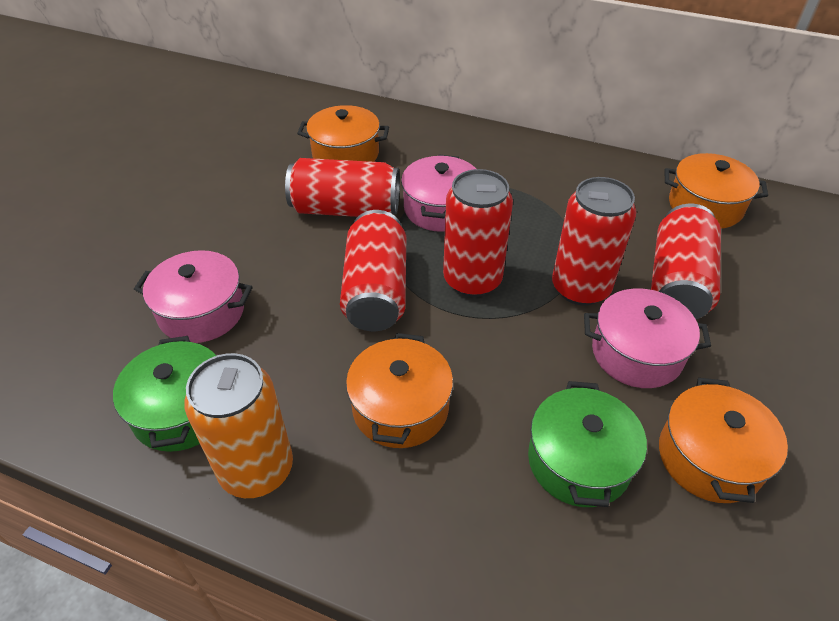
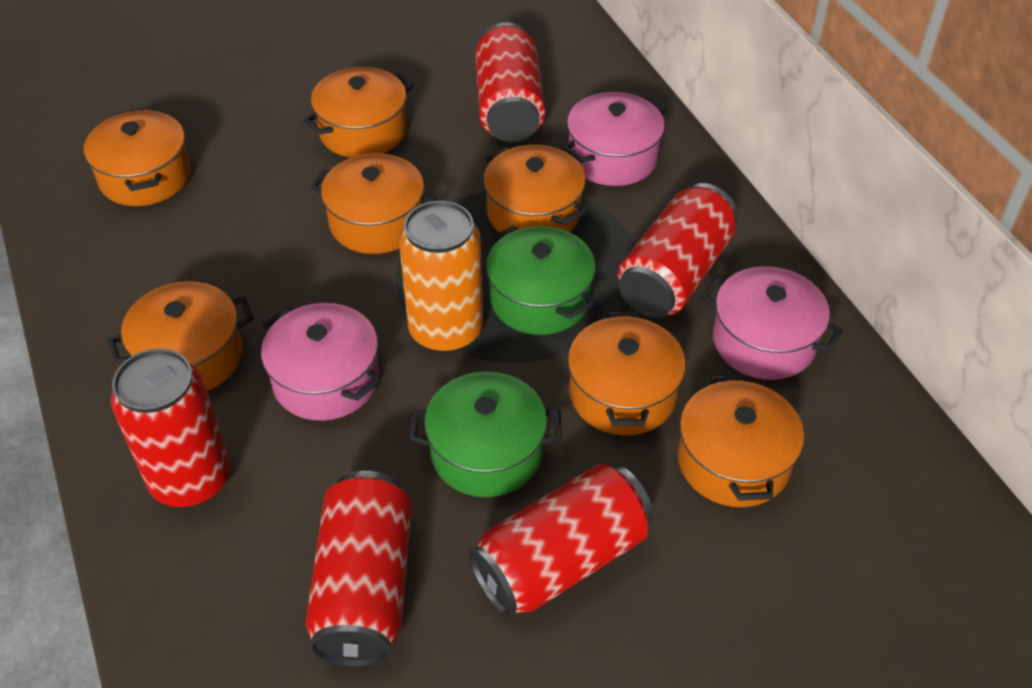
orange pot: [297,105,389,162] [346,333,453,448] [659,378,788,503] [664,153,768,229] = 4 -> [84,108,191,206] [107,281,254,391] [303,67,414,158] [311,153,437,254] [483,145,586,233] [568,311,686,436] [678,374,804,507] = 7

